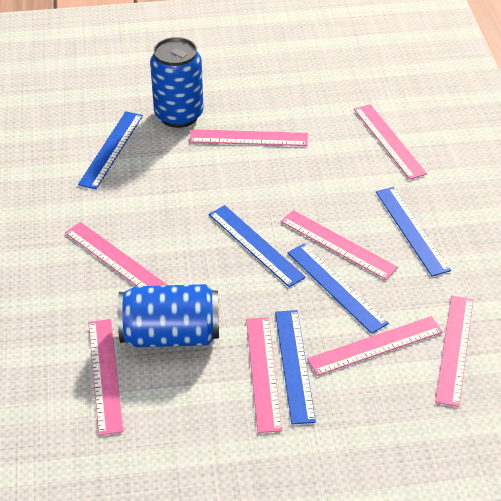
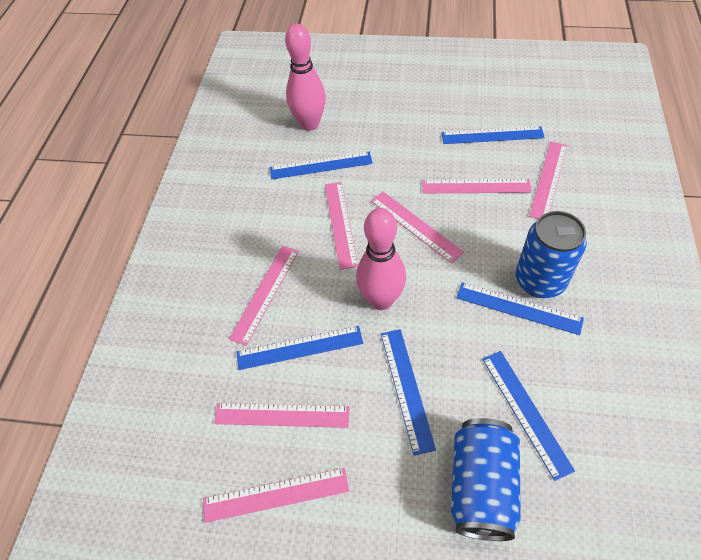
blue ruler: [78,111,143,189] [209,205,306,287] [275,310,316,425] [287,244,389,334] [376,187,451,277] = 5 -> [236,326,363,370] [270,152,373,179] [381,329,436,455] [442,126,545,144] [456,282,584,335] [482,351,575,481] = 6
pink bowling pin: none = 0 -> [285,24,326,131] [356,208,406,310] = 2
pink ruler: [65,222,167,286] [88,319,124,436] [190,129,308,146] [246,317,282,433] [281,210,398,280] [307,316,443,376] [354,104,427,179] [435,296,474,407] = 8 -> [203,468,349,523] [214,403,350,428] [229,246,299,346] [325,182,358,270] [371,192,464,263] [422,179,532,193] [529,142,568,219] = 7

